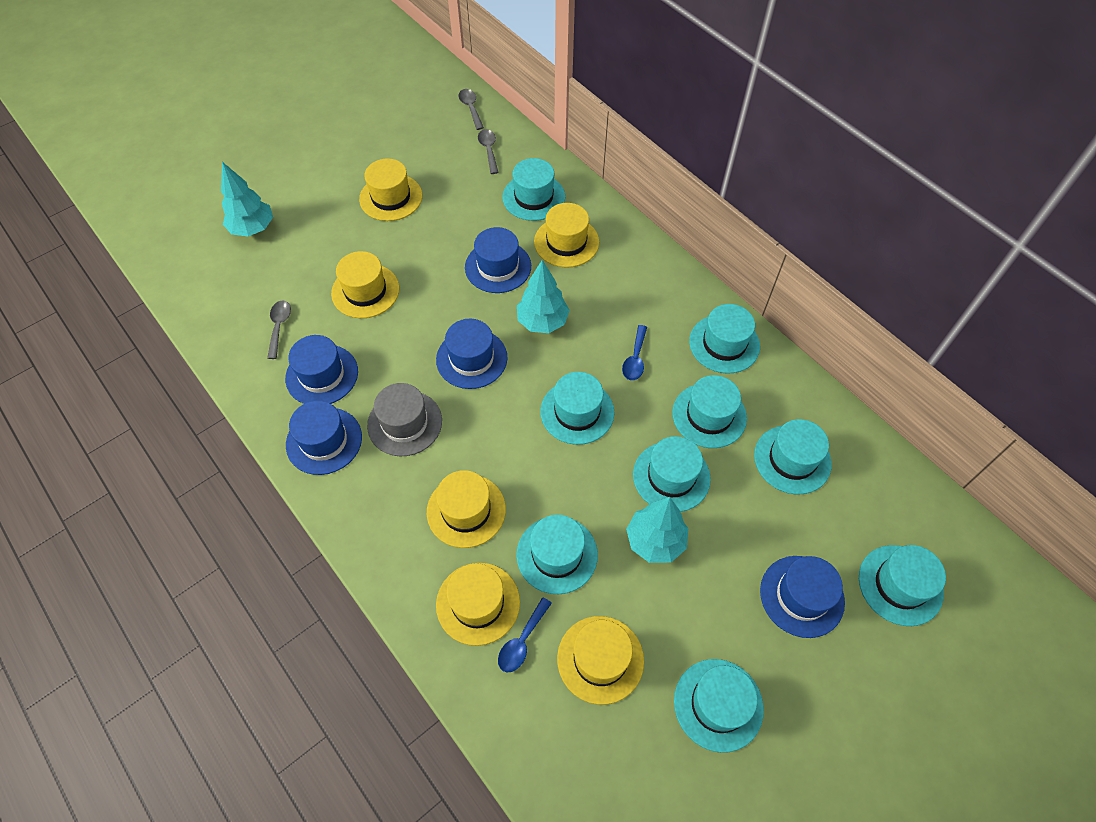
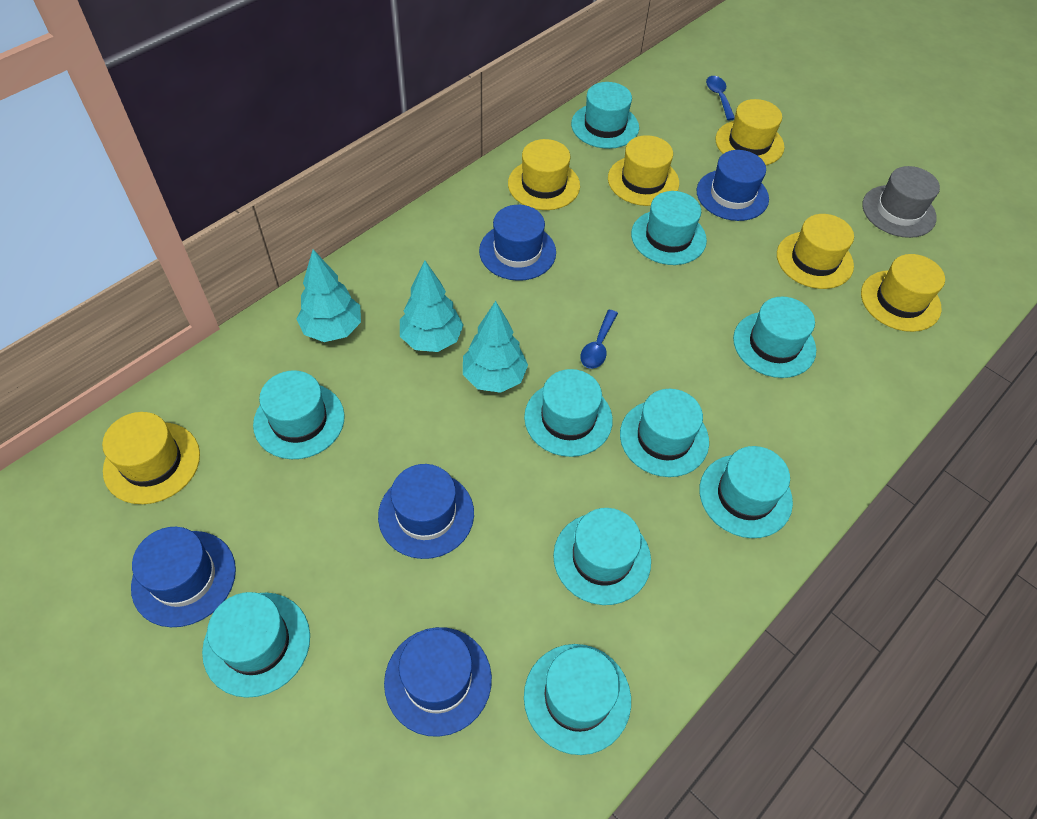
grey spoon: [267,300,291,359] [458,89,484,130] [478,129,499,174] = 3 -> none = 0
turquoise hat: [502,158,565,221] [516,515,598,594] [540,372,614,445] [633,436,711,512] [672,375,747,448] [674,659,764,753] [689,304,760,374] [754,419,832,494] [859,545,946,626] = 9 -> [202,592,310,698] [253,370,345,459] [524,369,613,457] [524,644,631,755] [553,508,651,605] [571,82,639,149] [620,389,709,477] [631,191,707,265] [699,446,793,538] [733,297,816,378] = 10

